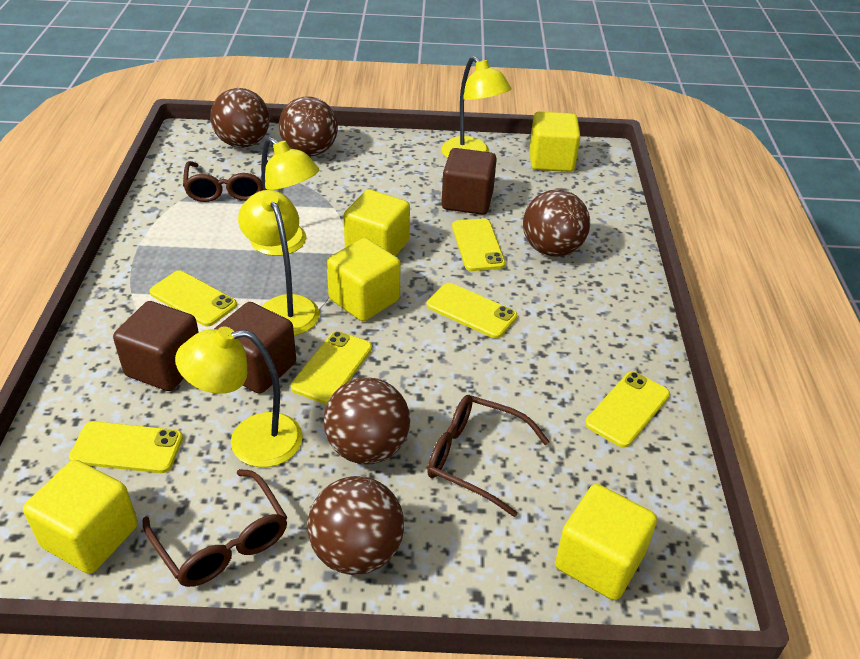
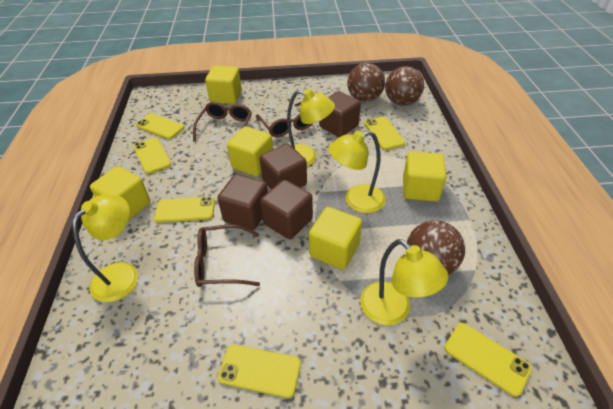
brown ball: [210,88,270,148] [279,96,338,156] [307,476,404,575] [323,377,410,464] [523,190,590,257] = 5 -> [347,63,385,102] [385,66,424,106] [407,220,465,275] = 3
brown cube: [113,301,199,391] [214,302,296,394] [442,148,497,215] = 3 -> [217,174,268,230] [260,144,307,189] [260,180,313,239] [319,91,361,137] = 4

